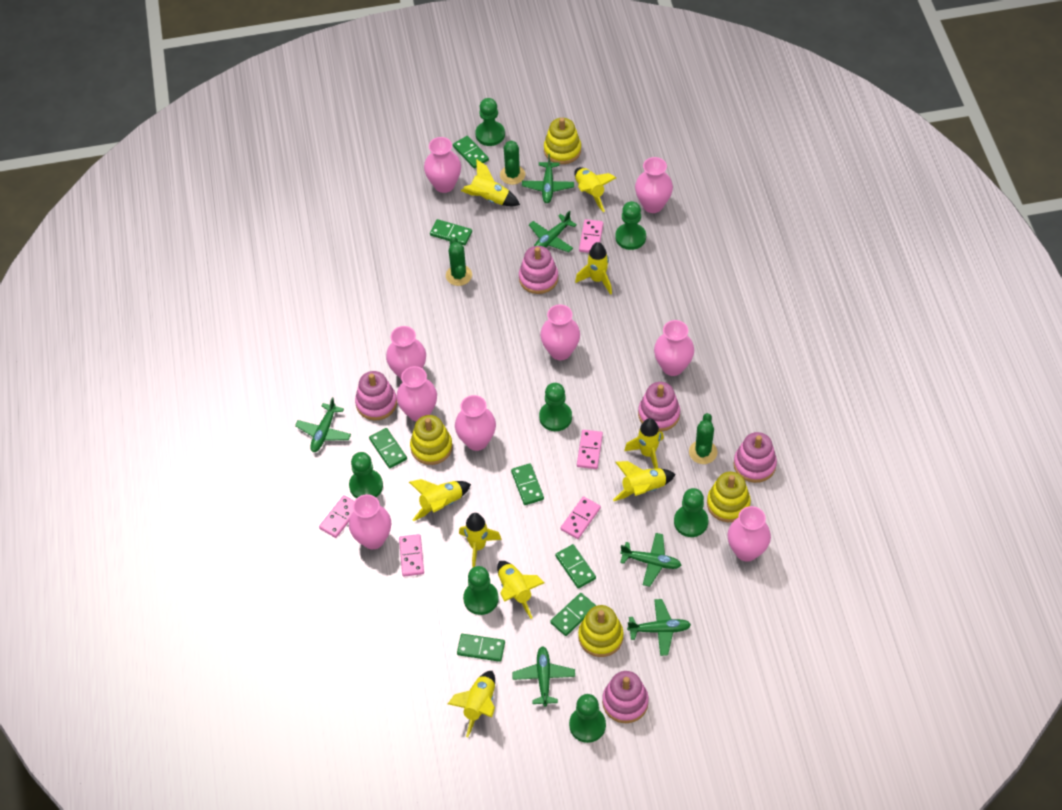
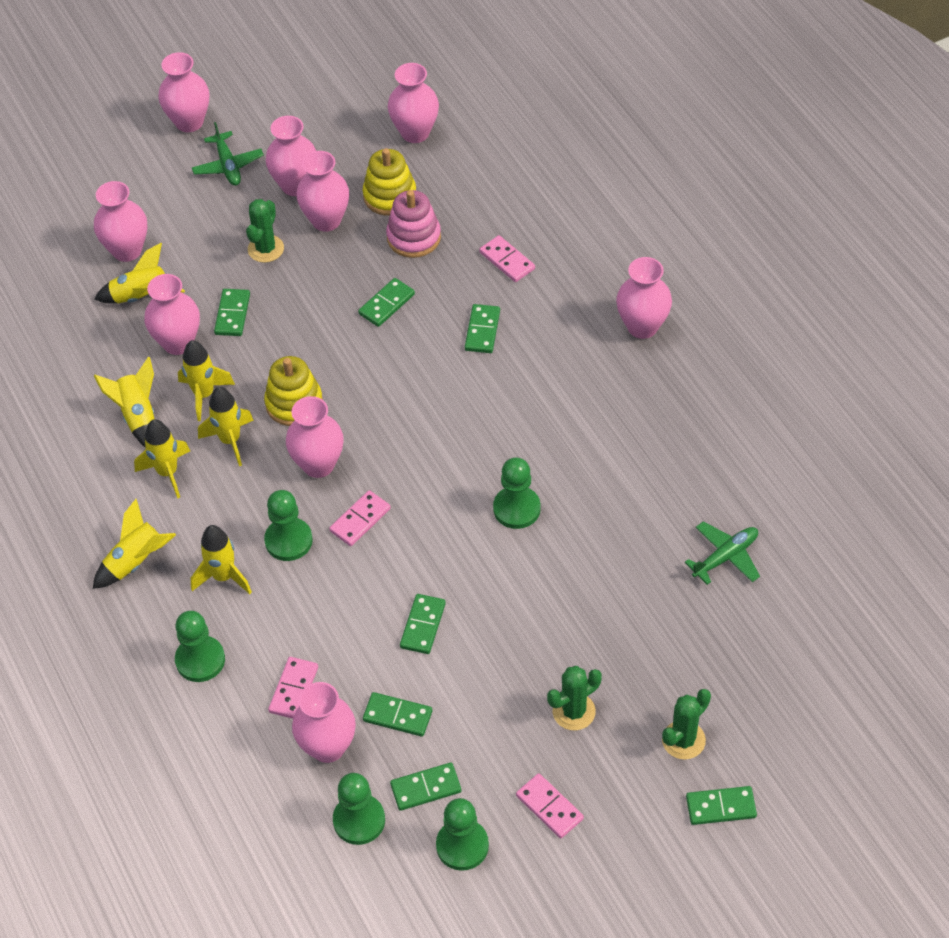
green pawn: [349,452,383,498] [463,566,499,615] [475,98,505,146] [539,383,572,431] [569,694,606,743] [615,201,646,250] [674,488,708,537] = 7 -> [175,611,225,682] [264,490,313,561] [333,773,385,845] [436,798,489,871] [493,458,541,529] = 5
green plane: [295,397,351,452] [512,646,575,707] [522,154,574,203] [529,210,577,252] [620,533,681,587] [627,599,691,656] = 6 -> [191,122,264,186] [684,521,760,585] = 2
pink domino: [319,495,354,538] [399,534,424,576] [560,496,601,539] [577,430,603,469] [579,219,603,253] = 5 -> [268,657,318,719] [329,490,391,546] [479,235,535,282] [516,773,584,838] = 4
pink stacking toy: [355,371,397,420] [519,246,558,294] [602,671,649,723] [638,382,680,432] [734,432,777,483] = 5 -> [386,190,441,258] = 1
yellow rocket: [409,479,471,521] [448,671,495,737] [459,513,502,568] [461,159,520,206] [497,561,545,619] [574,167,616,212] [575,242,612,295] [613,461,676,501] [624,418,664,469] = 9 -> [93,499,176,589] [94,357,155,448] [95,243,185,303] [134,419,190,499] [178,340,235,421] [191,525,252,594] [198,387,254,466] = 7
yellow stacking toy: [410,415,453,465] [544,118,581,164] [578,605,624,657] [707,472,751,522] = 4 -> [264,356,323,426] [363,148,416,216] = 2

